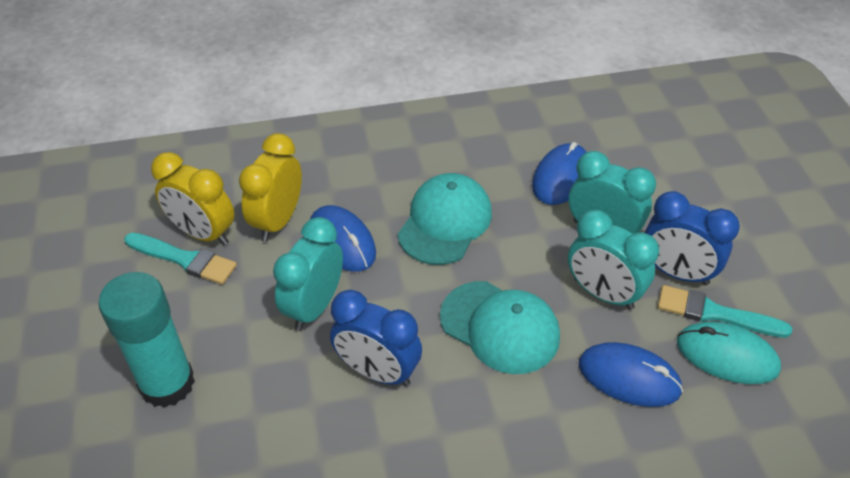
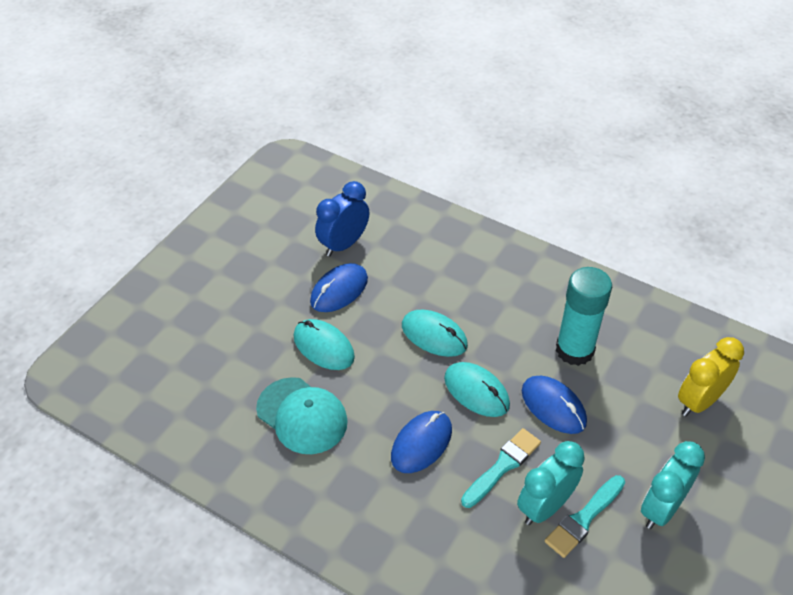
blue clock: [330,290,422,386] [645,191,740,285] = 2 -> [315,181,370,257] = 1
turquoise cap: [398,173,492,265] [440,281,560,374] = 2 -> [256,377,348,454] = 1
turquoise clock: [273,217,343,331] [568,210,659,310] [569,151,656,234] = 3 -> [517,441,585,525] [641,441,705,529] = 2
turquoise mouse: [677,322,781,384] = 1 -> [294,319,355,370] [402,310,468,357] [444,362,510,417] = 3
yellow clock: [151,152,234,245] [239,133,302,242] = 2 -> [678,337,744,416] = 1

